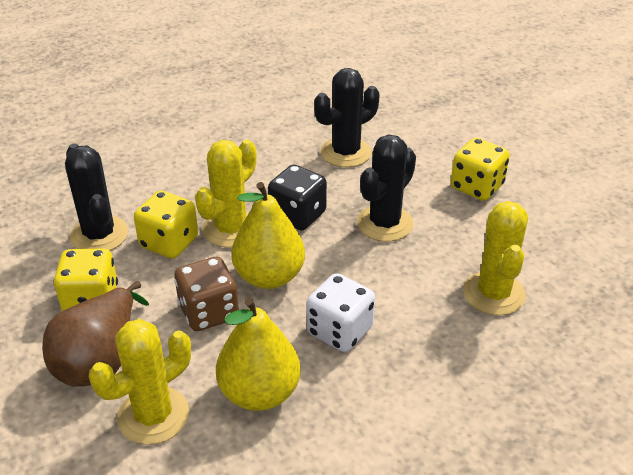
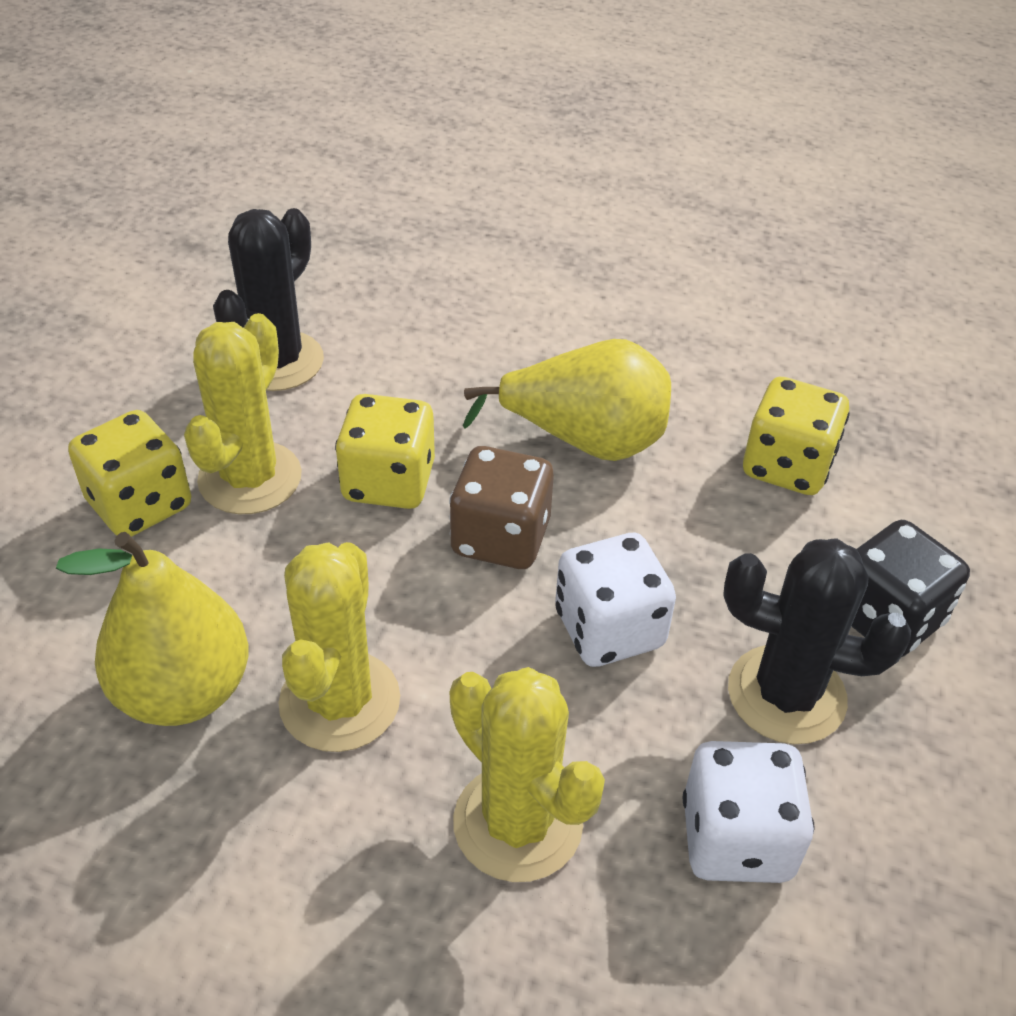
black cactus: [65,144,128,250] [314,68,380,167] [357,135,416,242] = 3 -> [213,208,324,391] [723,539,911,744] = 2
brown pear: [42,281,149,387] = 1 -> none = 0
white dice: [307,273,375,352] = 1 -> [555,533,676,667] [683,741,814,883] = 2

